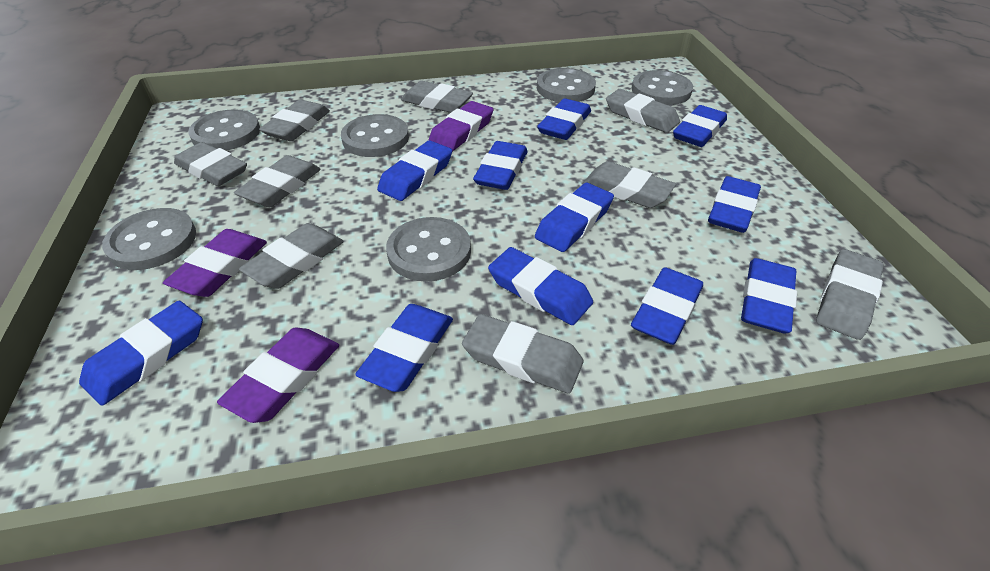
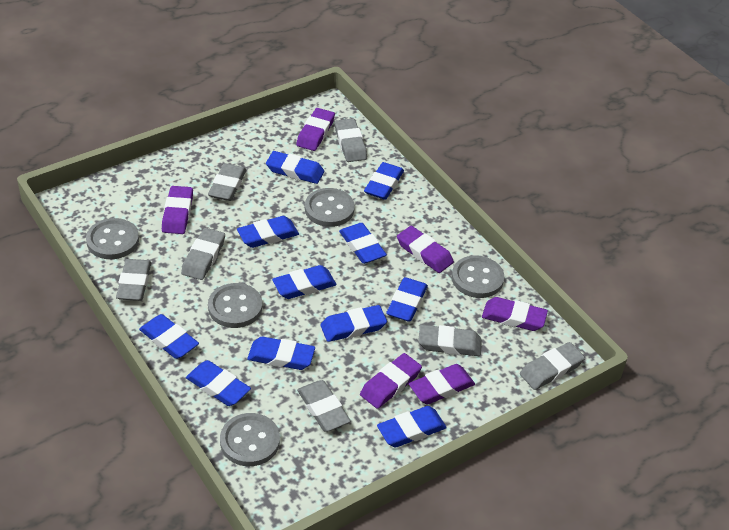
grey button: [102,208,196,270] [188,109,260,151] [341,114,409,157] [386,217,471,282] [537,68,596,102] [632,70,693,105] = 6 -> [86,218,139,259] [208,283,262,328] [220,413,280,466] [305,188,355,227] [452,255,504,298] = 5
grey eraser: [174,142,247,186] [234,155,321,207] [239,223,344,289] [259,100,330,141] [401,81,473,113] [462,314,583,393] [582,161,676,208] [606,89,680,133] [816,249,884,340] = 9 -> [116,259,151,301] [181,228,225,280] [208,163,246,201] [297,380,351,431] [335,118,367,162] [418,325,482,356] [520,342,585,390] = 7
purple eraser: [163,229,267,297] [217,327,339,423] [428,101,493,152] = 3 -> [162,186,193,234] [296,108,335,151] [360,353,422,409] [397,226,454,273] [409,364,475,404] [482,297,548,331] = 6

